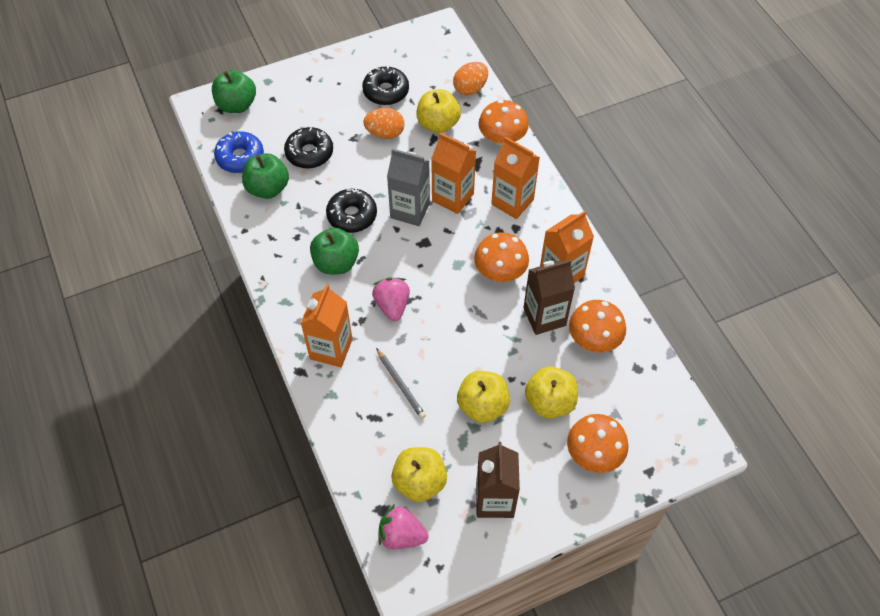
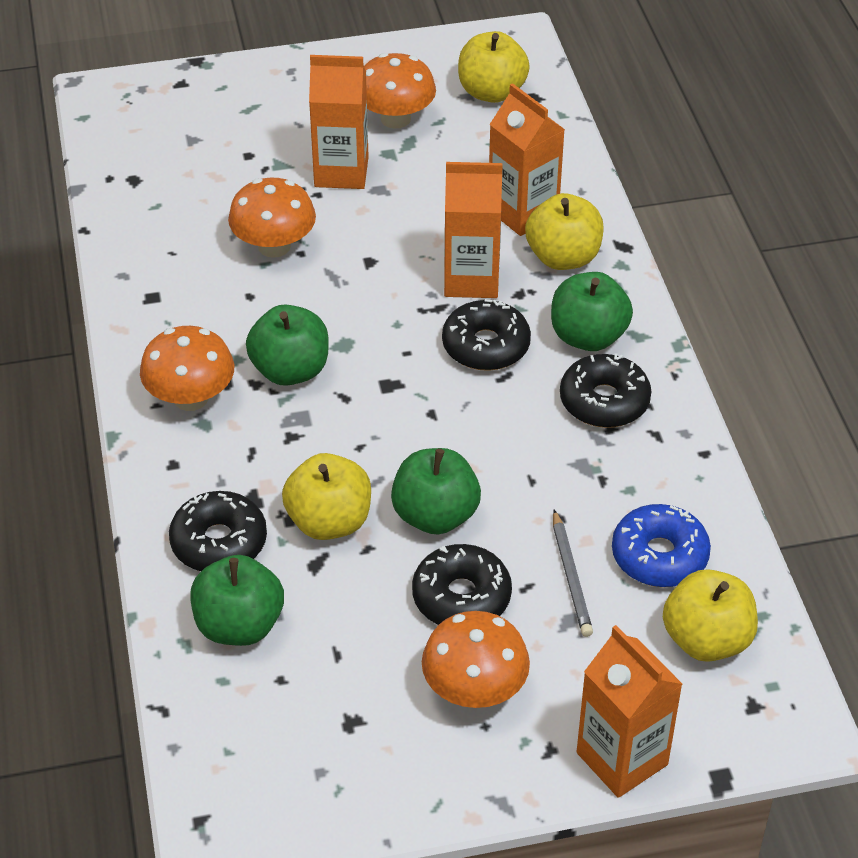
black donut: [284,127,333,169] [326,189,377,233] [362,66,409,105] = 3 -> [169,491,267,571] [412,544,512,625] [442,299,531,371] [560,353,652,428] = 4
brown carton: [476,442,520,518] [523,260,575,335] = 2 -> none = 0
green apple: [212,70,256,113] [242,153,289,199] [310,227,359,274] = 3 -> [191,555,284,646] [246,305,329,386] [391,448,481,534] [551,272,633,351] = 4
grey carton: [387,149,430,226] = 1 -> none = 0
orange egg: [363,108,405,139] [453,62,488,96] = 2 -> none = 0
pink strawberry: [372,277,410,321] [378,504,429,549] = 2 -> none = 0

